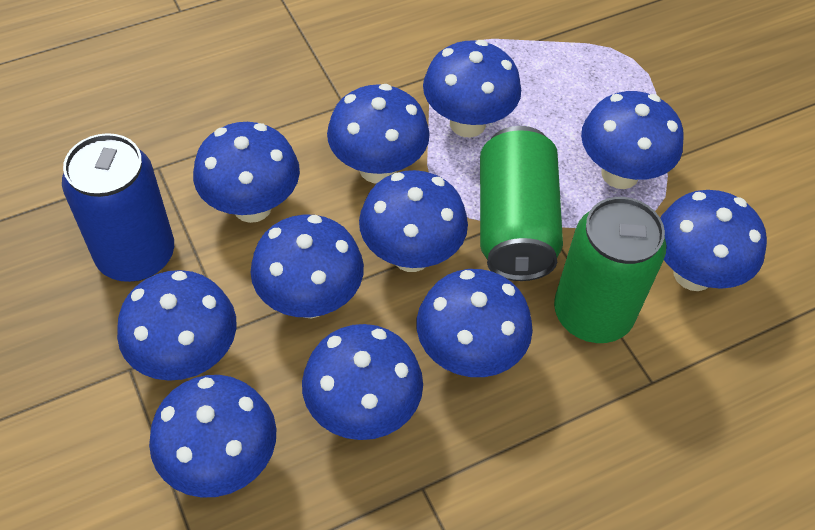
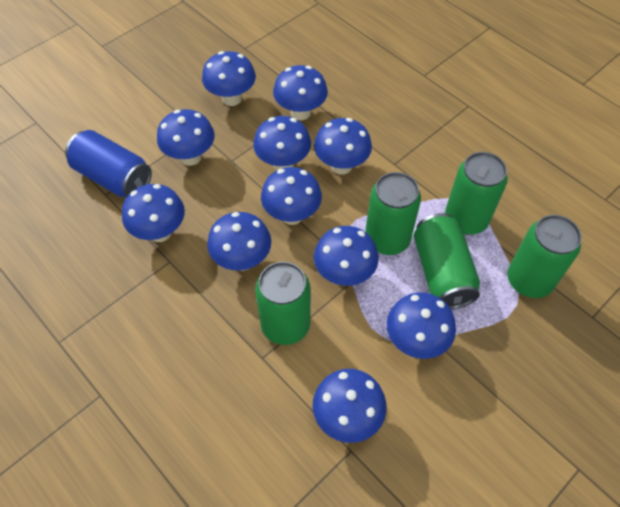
green can: [480,126,563,281] [554,197,666,343] = 2 -> [255,261,311,345] [365,172,421,255] [414,213,480,309] [445,152,508,235] [507,215,582,298] = 5

